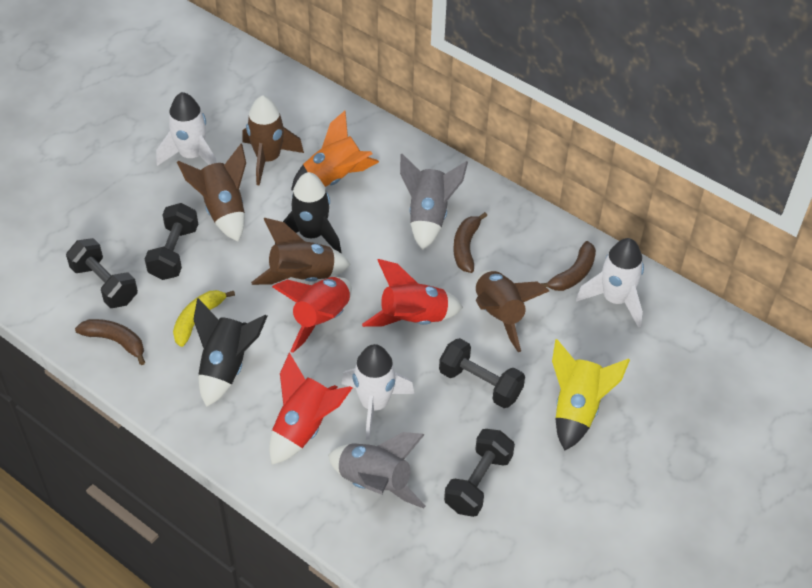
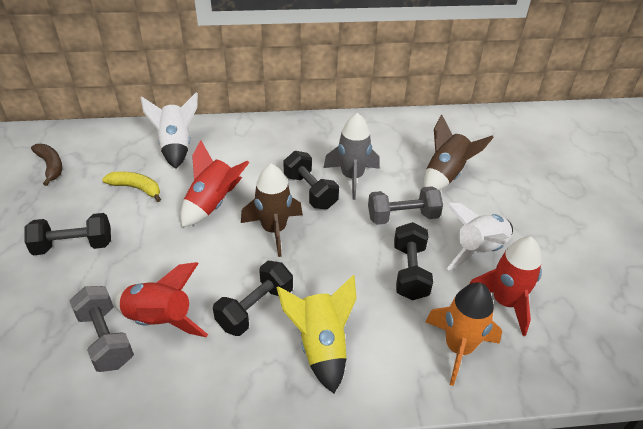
black rocket: [193,298,267,407] [275,172,341,253] = 2 -> none = 0
brown banana: [75,319,145,365] [453,212,487,273] [540,241,596,291] = 3 -> [31,144,62,186] = 1
brown rocket: [177,144,246,241] [242,95,304,186] [251,218,351,285] [475,270,549,352] = 4 -> [241,164,303,257] [424,115,494,191] = 2
grey dumbbell: none = 0 -> [70,286,134,372] [368,186,443,225] = 2
grey rocket: [328,432,426,509] [400,154,468,250] = 2 -> [324,113,380,200] = 1
white rocket: [156,92,217,166] [341,344,414,441] [576,238,644,328] = 3 -> [141,92,198,169] [446,203,513,271] = 2

